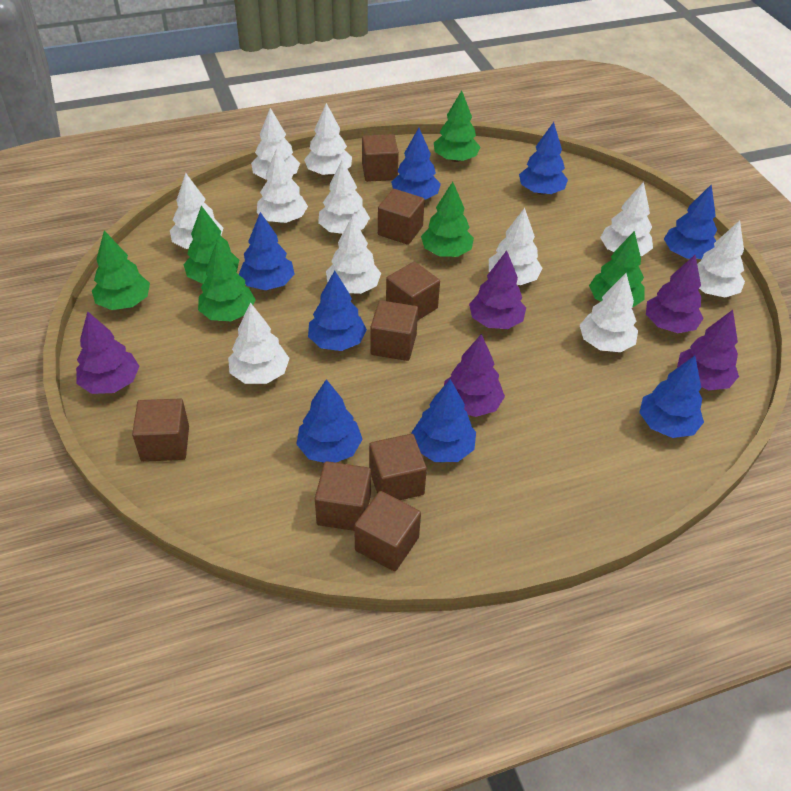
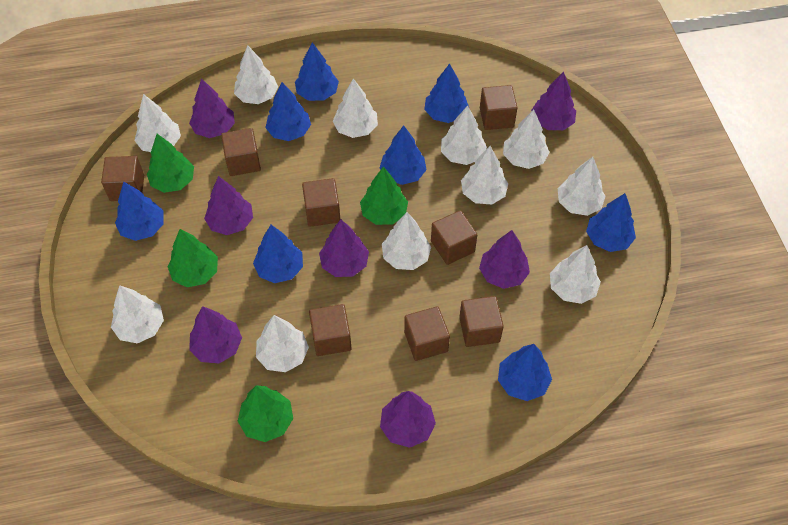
green tree: [92,230,150,310] [184,206,239,284] [198,242,256,321] [421,182,474,257] [434,90,480,162] [589,231,645,308] = 6 -> [147,134,194,193] [168,229,218,287] [238,385,293,442] [360,166,408,225] = 4
purple tree: [76,311,139,394] [444,334,505,417] [469,250,526,329] [646,255,704,333] [677,310,739,390] = 5 -> [189,78,235,138] [189,306,242,363] [204,176,253,235] [319,219,369,277] [380,391,436,448] [479,230,530,289] [531,72,576,130] = 7

